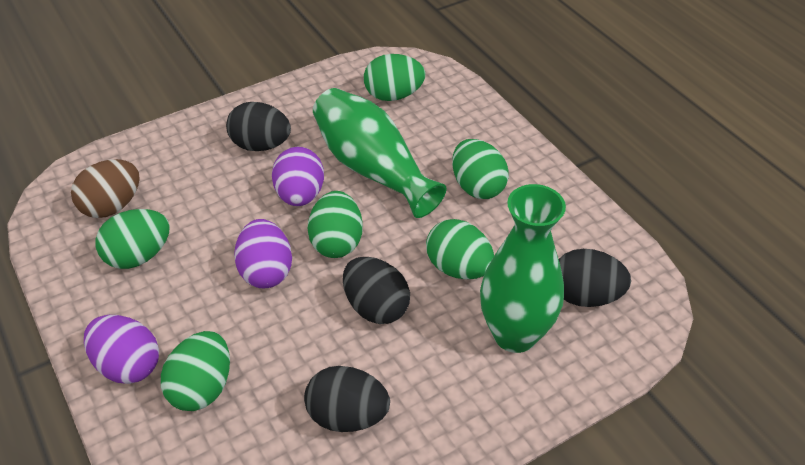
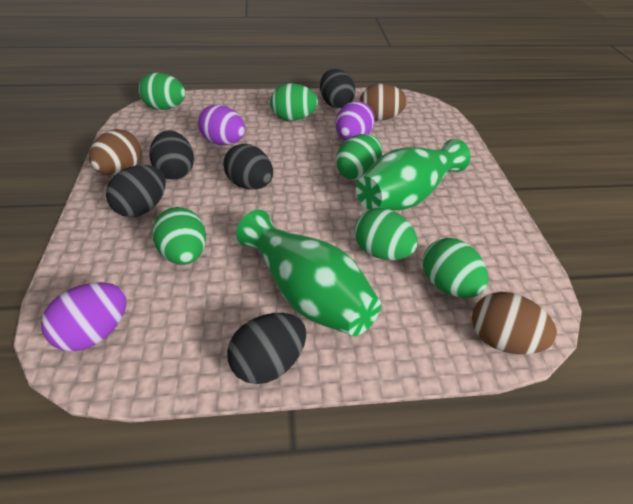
black egg: [226,102,291,151] [304,366,390,432] [343,257,410,324] [559,249,631,307] = 4 -> [106,165,166,217] [149,130,194,180] [223,144,273,190] [227,313,306,384] [320,69,355,108] = 5
brown egg: [71,159,140,218] = 1 -> [89,129,142,175] [360,84,407,121] [472,292,557,354] = 3

